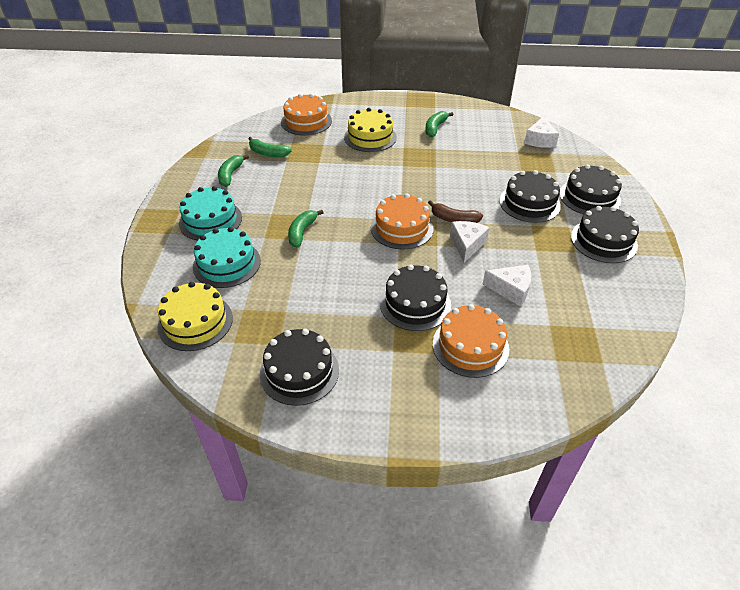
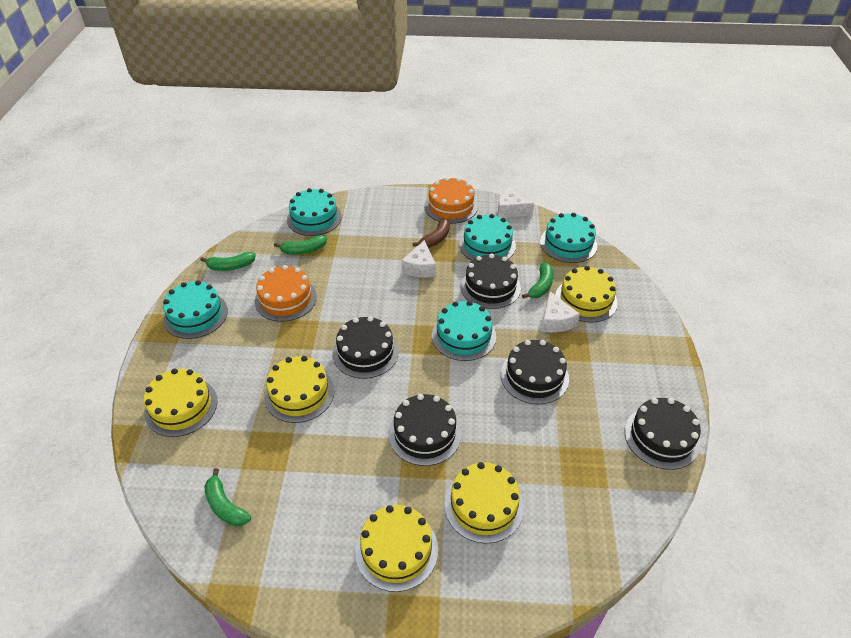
orange cake: [281,93,332,135] [371,194,434,249] [433,304,509,378] = 3 -> [255,265,317,322] [424,177,478,224] = 2
turquoise cake: [179,186,242,241] [193,227,261,288] = 2 -> [163,280,228,339] [287,188,342,236] [432,301,496,361] [459,214,516,261] [540,213,597,263] = 5
yellow cake: [158,282,233,351] [344,108,397,152] = 2 -> [144,368,218,437] [264,356,334,423] [355,505,438,592] [444,462,524,543] [555,266,618,323] = 5

